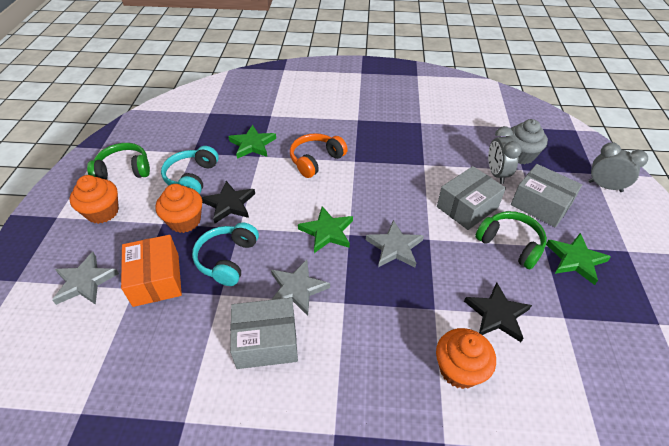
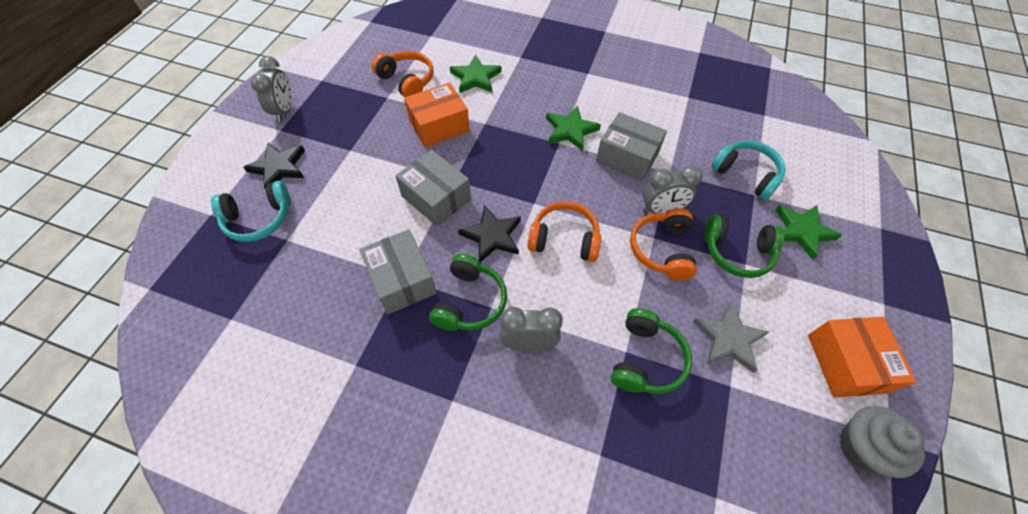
green headphones: [87,143,150,180] [475,211,547,269] = 2 -> [429,254,507,331] [611,308,692,394] [704,215,784,278] = 3
grey clock: [488,126,522,184] [588,142,648,192] = 2 -> [251,56,292,122] [500,307,563,351] [642,165,702,214] = 3
grey star: [52,252,119,305] [271,260,330,316] [366,220,424,267] = 3 -> [693,302,769,373] = 1
orange box: [121,235,182,307] = 1 -> [404,83,470,147] [808,317,916,398] = 2
orange cupcake: [70,175,119,224] [155,184,202,233] [436,328,496,389] = 3 -> none = 0
orange headphones: [290,133,348,178] = 1 -> [372,51,433,97] [528,201,601,262] [630,208,697,280] = 3

